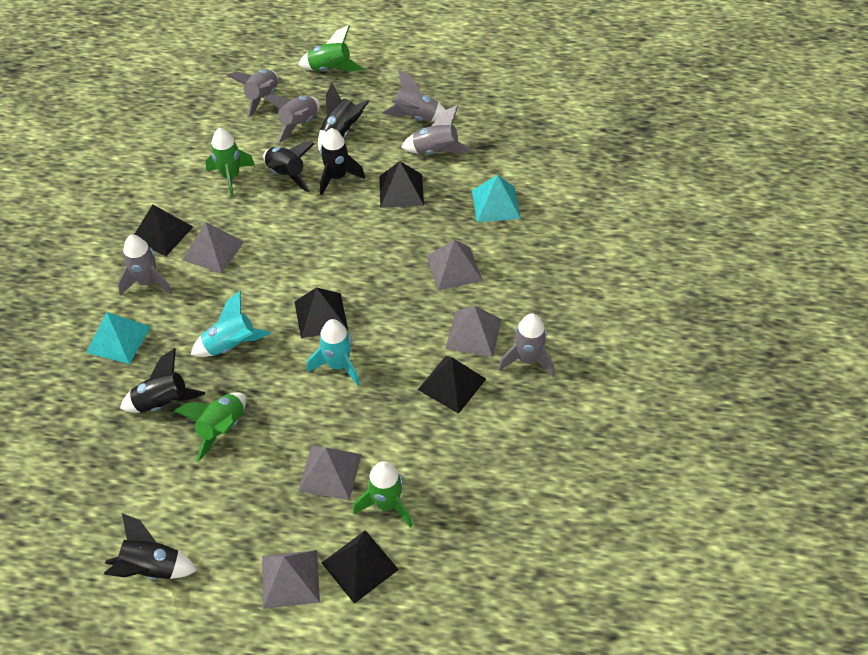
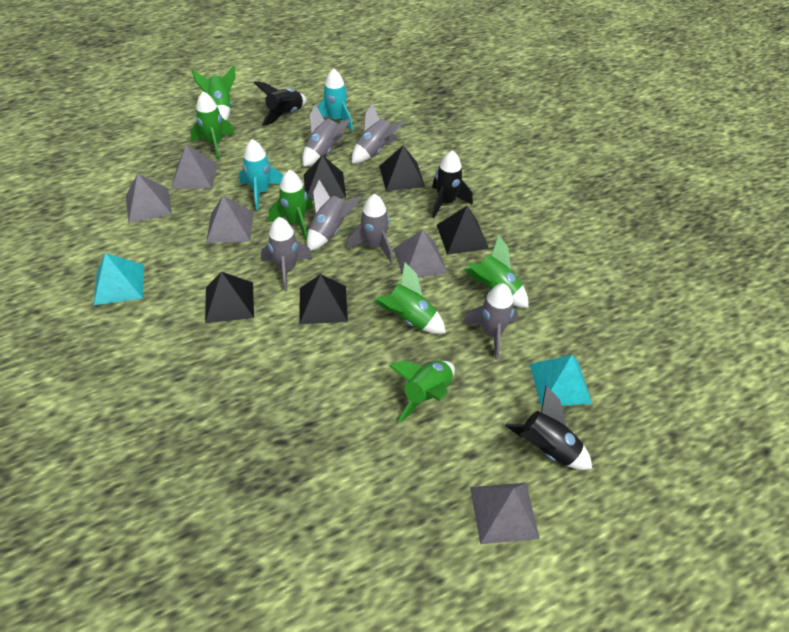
black rocket: [104,513,197,580] [120,348,205,413] [263,142,314,192] [318,83,370,151] [320,128,365,195] = 5 -> [254,81,306,126] [432,150,473,218] [505,386,592,470] = 3
green rocket: [174,392,246,462] [205,128,255,197] [298,25,363,72] [353,461,412,528] = 4 -> [190,91,235,159] [192,65,235,121] [268,170,313,240] [374,262,446,334] [389,360,455,423] [464,234,529,308] = 6

